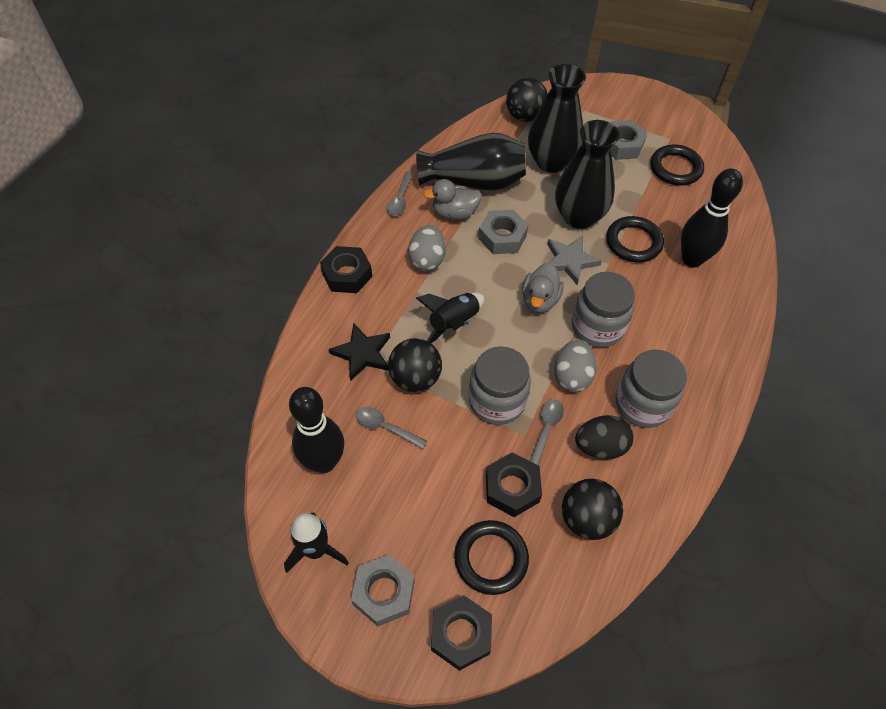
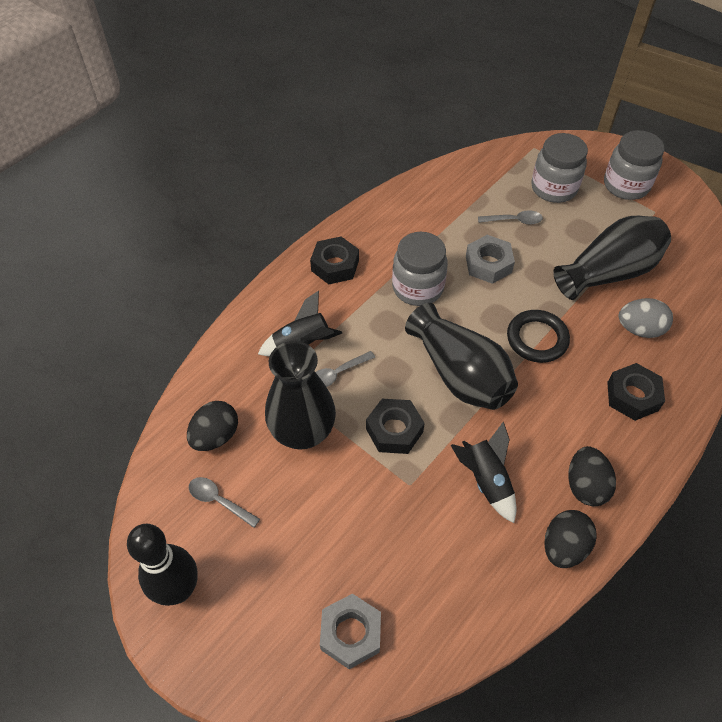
black ball: [388,338,442,392] [506,78,548,122] [562,479,623,540] = 3 -> none = 0
black bowling pin: [289,387,344,473] [681,168,743,268] = 2 -> [127,524,198,606] = 1
black egg: [575,415,633,460] = 1 -> [187,401,238,451] [545,510,597,568] [568,446,616,506] = 3
black ring: [454,520,529,595] [606,216,664,263] [651,145,704,185] = 3 -> [507,310,570,363] = 1
black star: [329,323,390,381] = 1 -> none = 0
grey duck: [423,179,482,220] [522,263,564,313] = 2 -> none = 0
grey egg: [408,225,446,271] [554,339,597,392] = 2 -> [619,298,673,338] = 1
grey nut: [351,555,415,626] [478,210,528,254] [610,120,648,160] = 3 -> [320,594,381,669] [466,235,515,284] = 2
grey star: [547,236,602,285] = 1 -> none = 0

